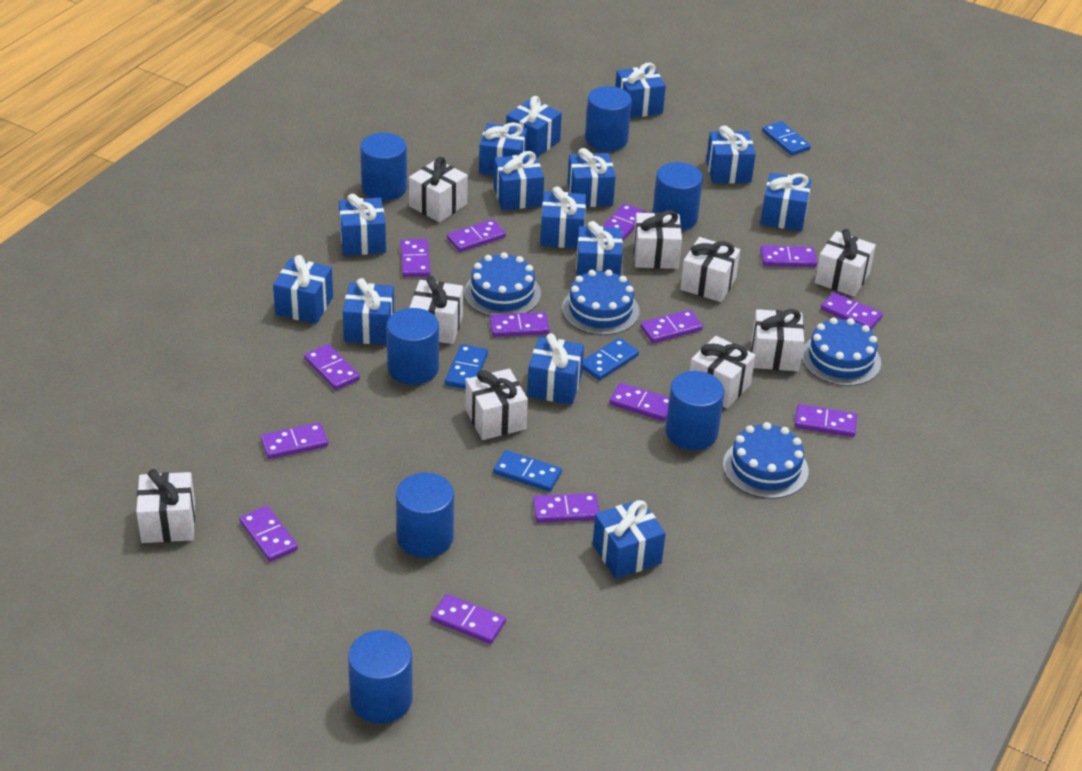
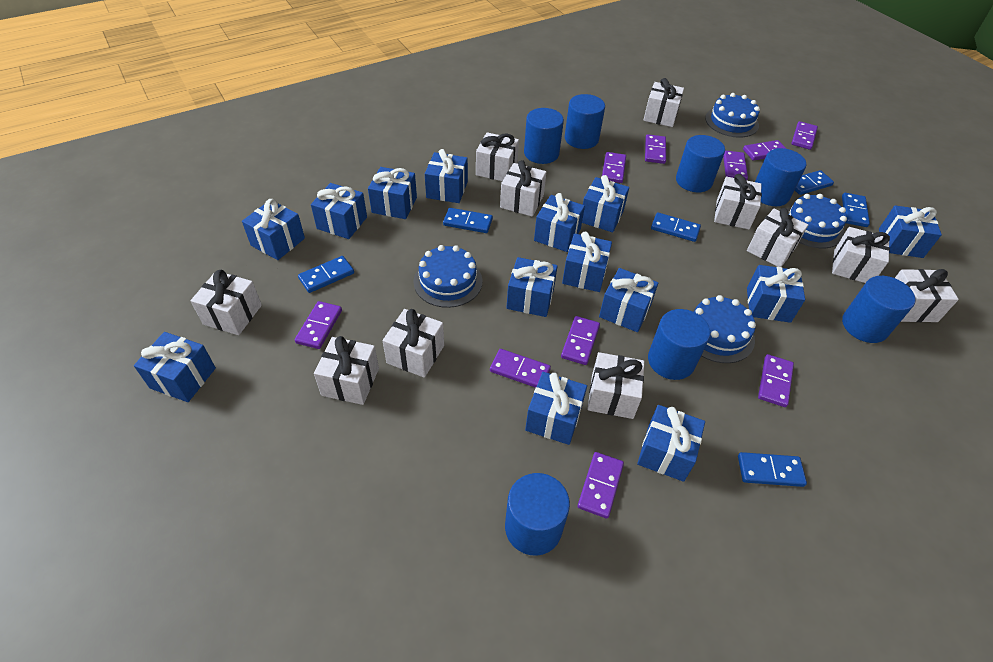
blue domino: [445,344,488,389] [493,450,562,492] [582,338,639,380] [762,121,811,156] = 4 -> [298,256,354,293] [443,208,493,233] [651,212,701,242] [738,452,807,487] [795,170,834,195] [842,193,870,227] = 6
purple domino: [239,506,298,562] [261,422,328,459] [304,344,360,390] [400,239,430,277] [431,594,506,644] [447,219,506,252] [490,312,550,337] [533,493,600,523] [603,203,646,241] [609,383,669,421] [640,310,703,343] [760,245,817,268] [794,404,857,437] [821,292,883,330] = 14 -> [295,301,342,349] [490,349,551,388] [561,316,600,365] [578,452,624,518] [602,152,626,183] [645,134,666,164] [723,151,748,180] [743,140,787,161] [758,354,794,407] [791,121,818,150] = 10
white gift: [136,469,195,543] [409,157,468,222] [409,276,463,344] [465,369,528,440] [633,210,682,269] [680,237,740,302] [690,336,756,408] [751,309,804,371] [815,229,876,297] = 9 -> [191,270,262,335] [314,336,379,405] [382,309,444,378] [476,132,519,181] [500,160,546,217] [588,352,644,419] [643,78,684,127] [714,174,762,229] [747,208,808,267] [832,227,890,283] [895,269,959,322] = 11

